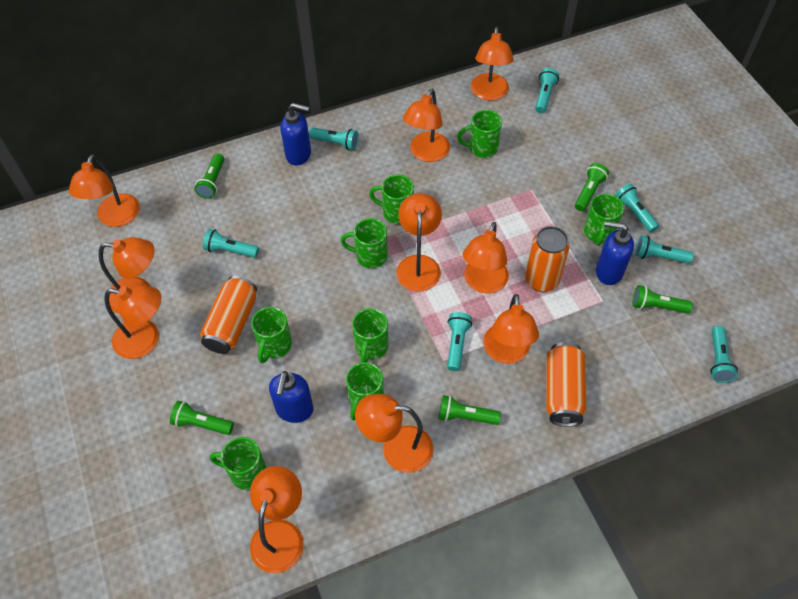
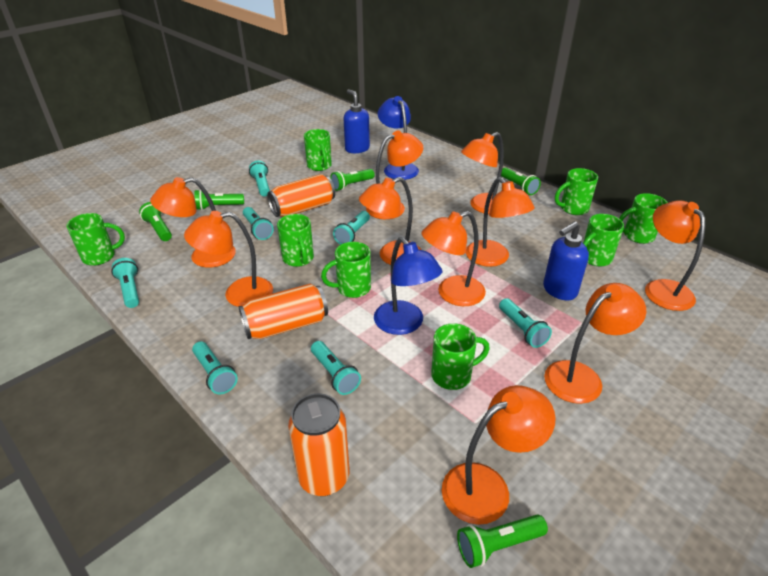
blue lamp: none = 0 -> [374,237,442,335] [378,96,419,180] = 2
blue soap dispenser: [269,371,314,423] [280,103,311,166] [596,221,634,285] = 3 -> [344,89,370,153] [543,221,589,300] = 2

